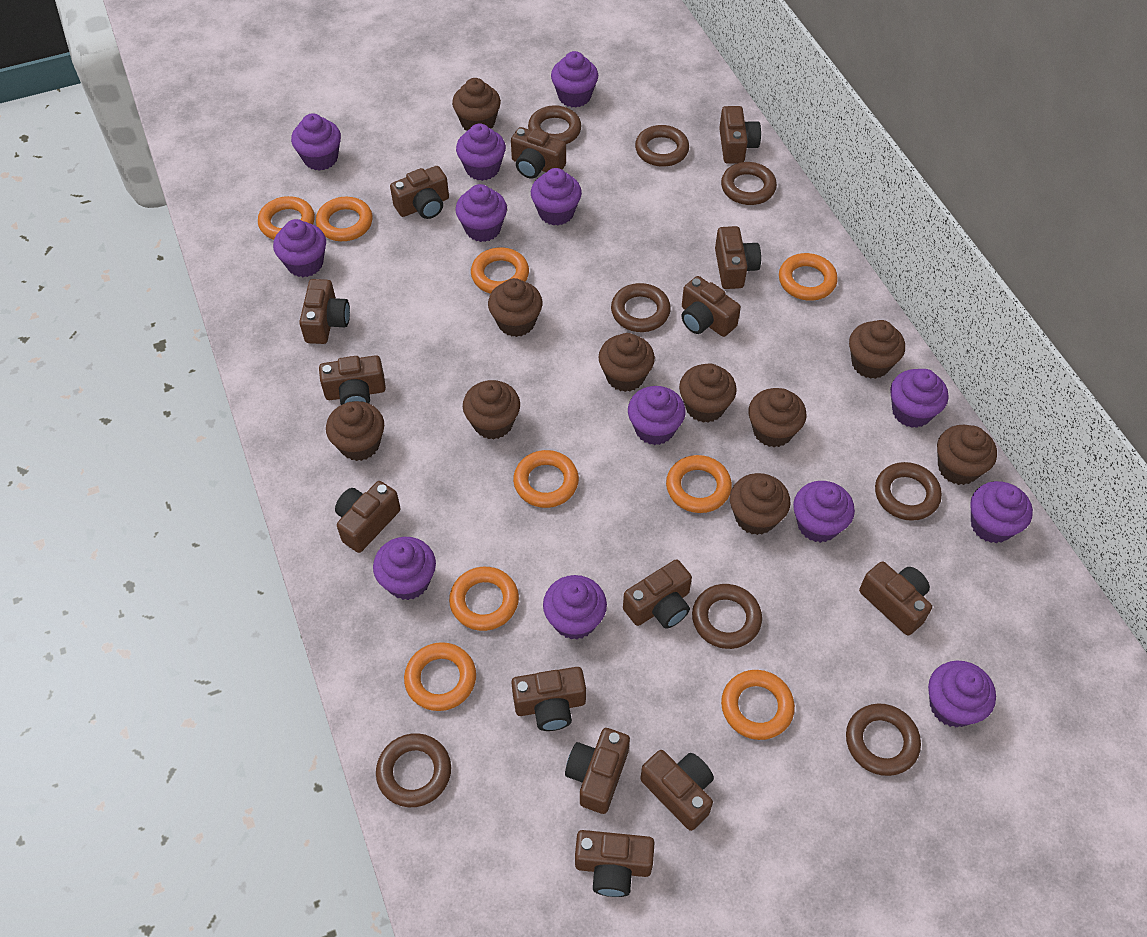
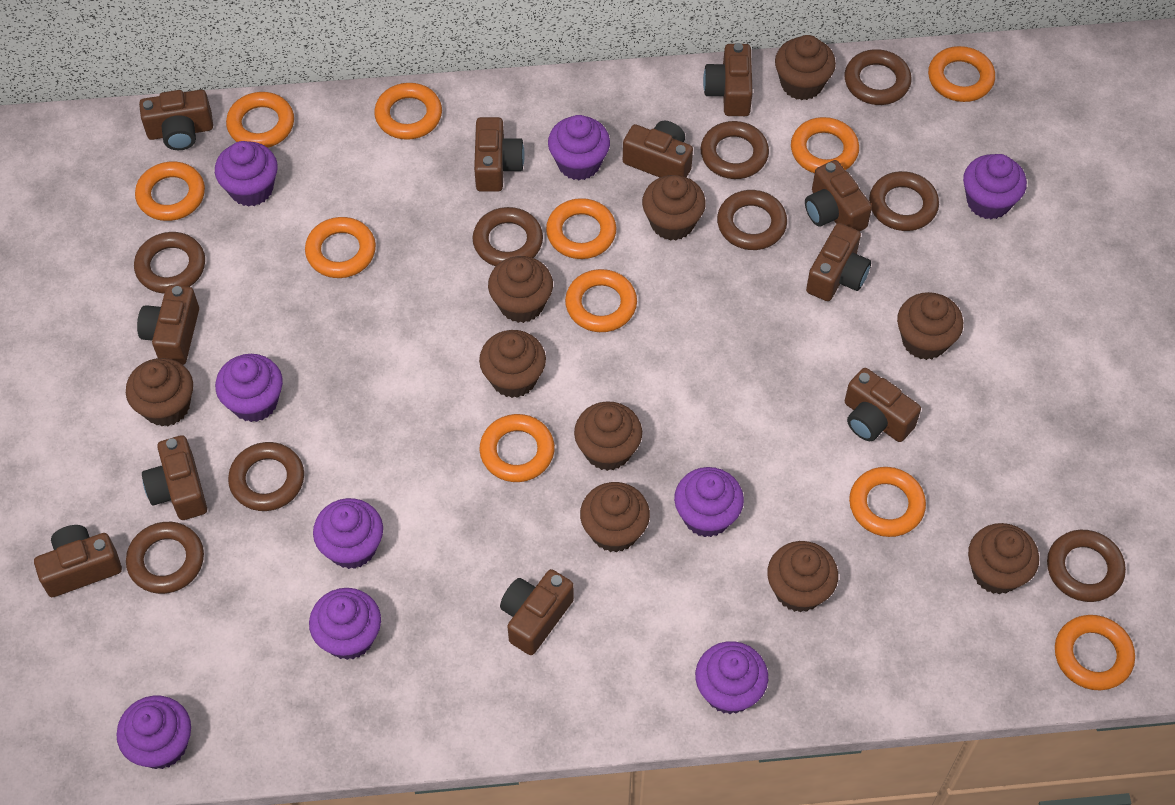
brown camera: [299,279,350,344] [319,355,386,405] [335,481,401,553] [390,166,449,219] [511,127,566,179] [511,667,586,731] [565,728,630,814] [575,830,654,897] [623,559,692,629] [640,750,714,831] [682,276,741,337] [715,226,761,289] [719,106,761,164] [859,561,932,636] = 14 -> [34,525,122,597] [137,285,199,365] [139,90,213,150] [142,435,207,520] [474,117,525,192] [500,569,574,655] [623,121,693,178] [703,43,753,116] [805,160,872,232] [806,223,871,301] [845,368,921,442] = 11
brown ring: [376,733,451,807] [528,105,582,144] [611,283,671,332] [635,125,689,167] [692,584,762,649] [721,162,777,205] [846,704,921,776] [875,462,942,521] = 8 -> [126,522,204,594] [134,232,205,294] [228,442,304,511] [473,207,543,266] [700,121,769,179] [717,190,787,250] [844,49,912,105] [869,171,939,231] [1047,530,1126,602] = 9
orange ring: [258,196,315,240] [316,197,373,241] [404,642,476,711] [449,567,519,631] [471,247,529,294] [513,450,579,508] [666,455,732,513] [721,670,795,740] [779,253,838,301] = 9 -> [135,162,205,221] [226,92,294,148] [305,217,376,278] [374,83,442,140] [479,414,555,482] [546,198,616,259] [565,269,637,332] [791,117,859,173] [849,467,926,537] [928,46,995,102] [1055,615,1135,690] = 11
purple cupcake: [273,219,326,277] [291,113,341,171] [373,537,436,600] [455,184,507,242] [456,123,506,181] [531,168,582,226] [543,575,607,640] [551,51,598,107] [628,386,686,445] [793,481,855,543] [890,369,948,428] [928,661,996,727] [970,481,1033,543] = 13 -> [116,696,191,769] [215,141,278,207] [215,354,283,422] [309,588,381,660] [313,498,383,569] [548,115,610,180] [674,467,744,537] [695,641,768,714] [963,154,1027,220] = 9

